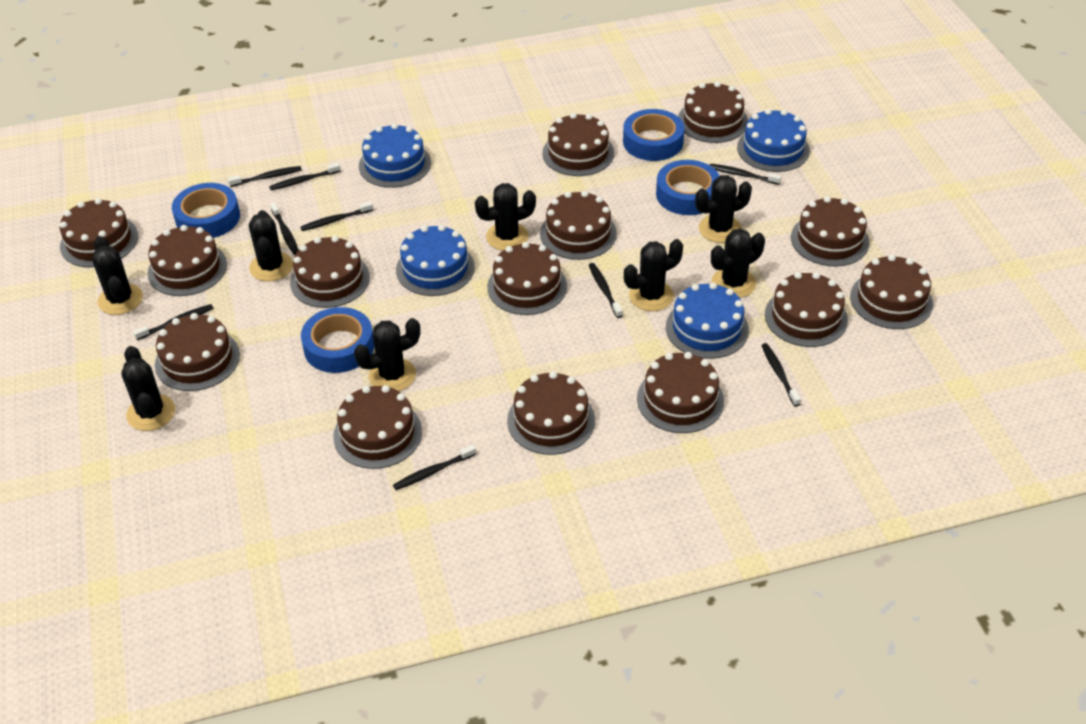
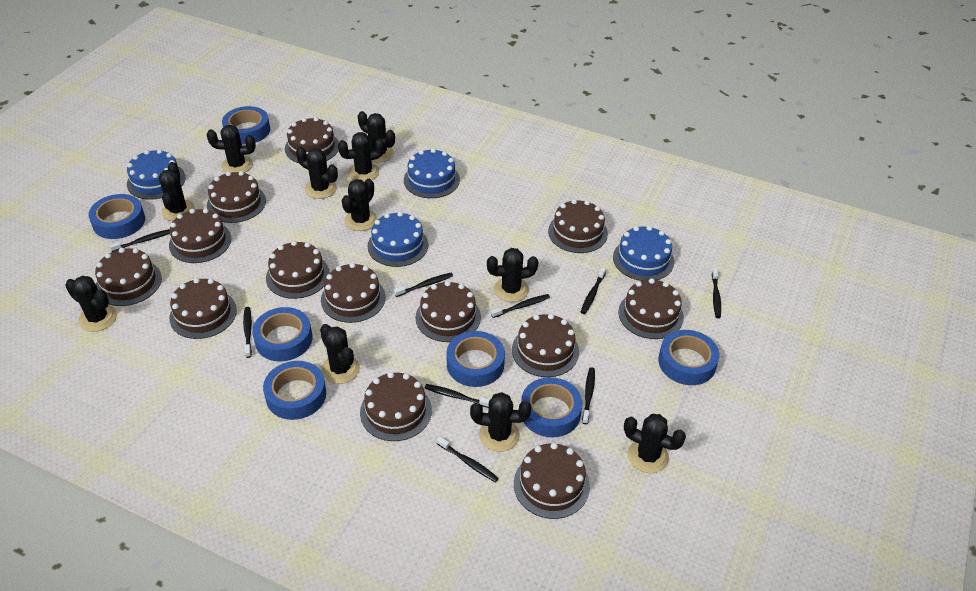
black cactus: [92,236,143,315] [121,346,175,431] [249,210,293,281] [354,318,420,391] [475,183,536,250] [624,239,683,311] [695,175,752,243] [711,229,765,298] = 8 -> [65,276,117,332] [159,162,195,221] [207,125,256,173] [296,147,338,199] [320,324,360,384] [338,132,384,182] [342,179,378,231] [358,111,395,163] [470,392,531,452] [487,248,538,302] [624,414,686,473] = 11
blue tape: [172,183,240,238] [301,307,374,373] [623,109,684,161] [656,160,720,215] = 4 -> [88,194,145,239] [222,106,270,145] [252,307,312,361] [263,361,326,420] [446,331,505,387] [521,377,582,437] [658,330,720,385] = 7
brown cake: [60,198,138,267] [148,225,227,296] [155,313,240,391] [290,236,370,308] [333,385,422,469] [487,242,567,315] [507,371,595,455] [540,191,617,260] [542,113,614,176] [637,352,724,433] [678,82,748,143] [765,272,848,347] [791,196,870,267] [850,255,933,329] = 14 -> [95,248,162,306] [169,208,231,263] [169,278,237,339] [207,171,266,223] [266,241,329,299] [285,117,339,163] [321,263,385,323] [360,372,432,441] [415,281,481,342] [512,314,579,377] [514,443,590,519] [548,199,608,253] [618,278,684,339] = 13

